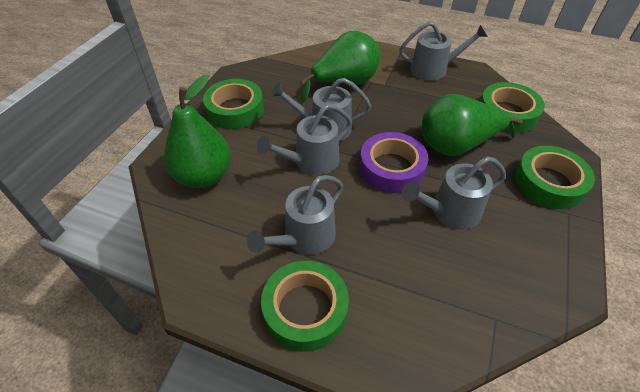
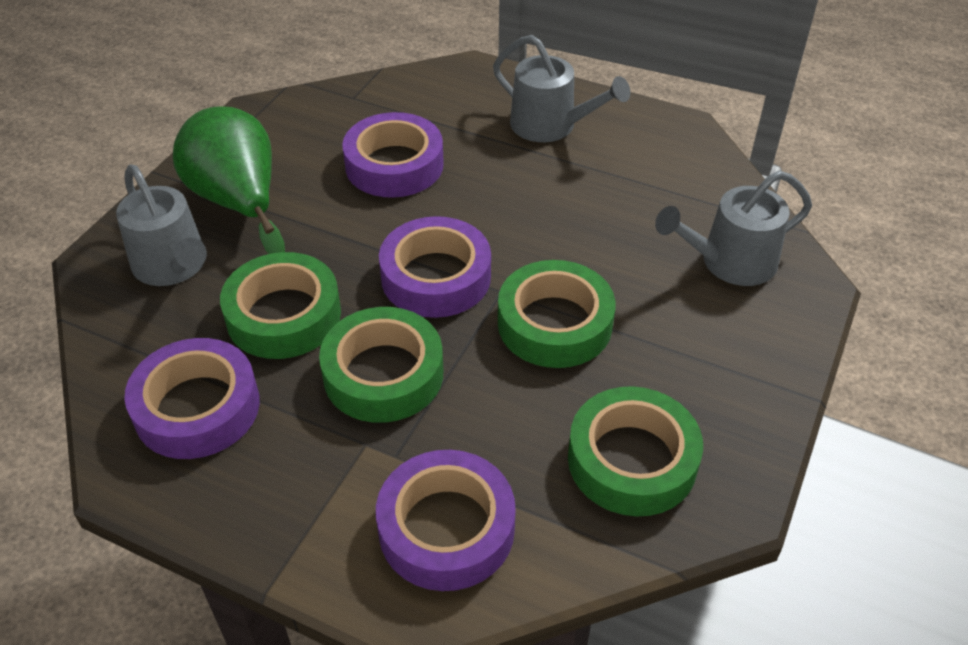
green pear: [164,75,231,188] [300,31,380,103] [422,94,523,156] = 3 -> [173,106,285,254] = 1
grey watering can: [247,175,343,255] [257,104,352,175] [270,78,372,141] [399,21,488,81] [402,156,506,230] = 5 -> [116,164,207,286] [493,35,630,142] [655,171,812,286] = 3
purple tape: [359,132,429,193] = 1 -> [124,338,260,459] [342,112,444,198] [376,450,516,591] [379,216,491,318] = 4

